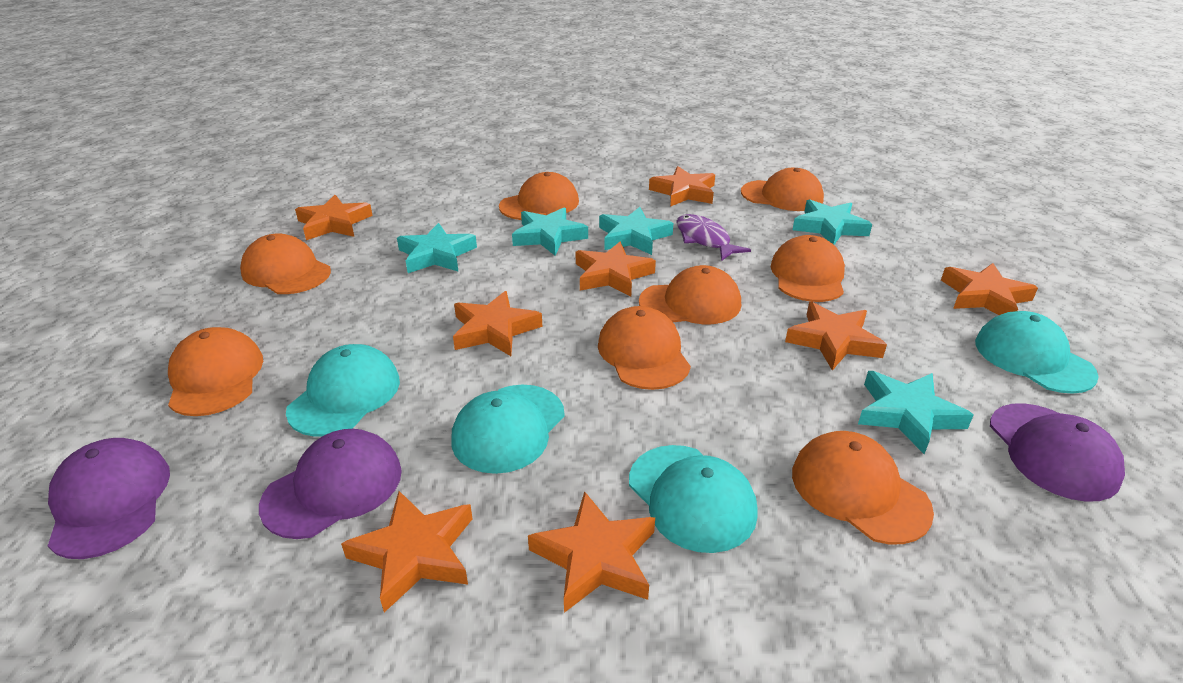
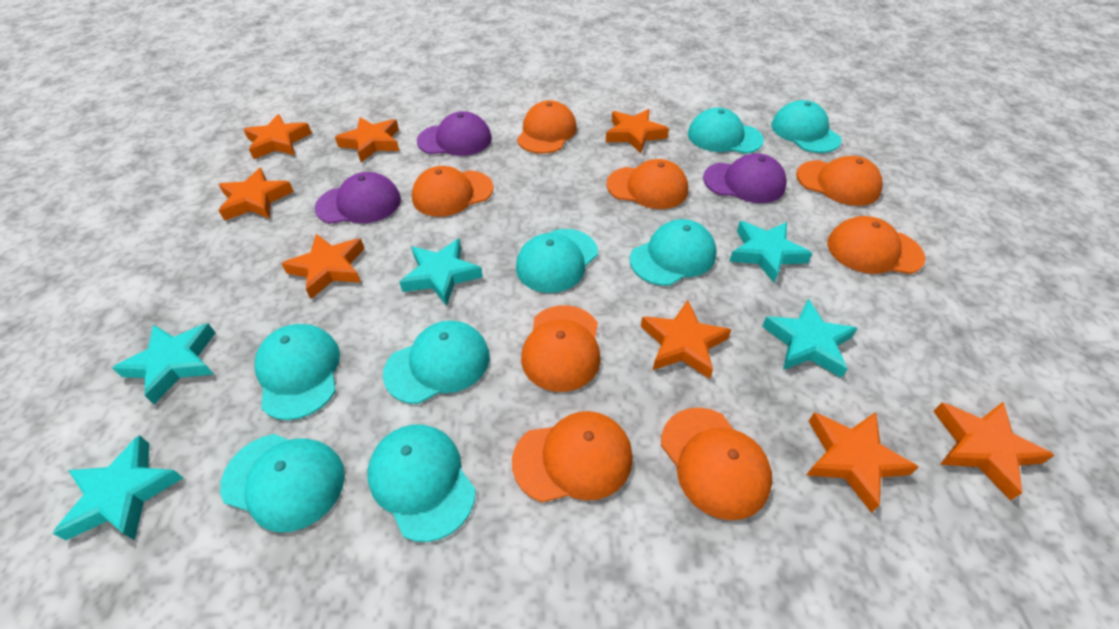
purple fish: [676,214,751,261] = 1 -> none = 0
turquoise cap: [286,344,400,437] [451,385,565,474] [629,445,758,553] [975,311,1099,394] = 4 -> [220,434,345,533] [254,324,340,420] [367,424,476,542] [383,321,490,404] [516,229,598,293] [630,219,717,286] [688,108,764,154] [771,100,842,153] = 8

